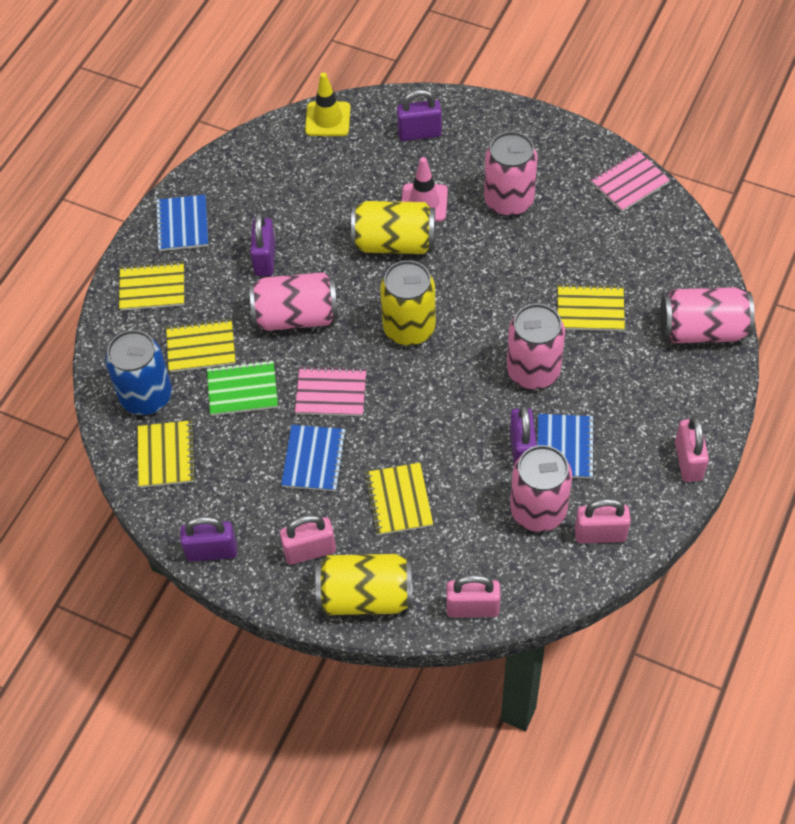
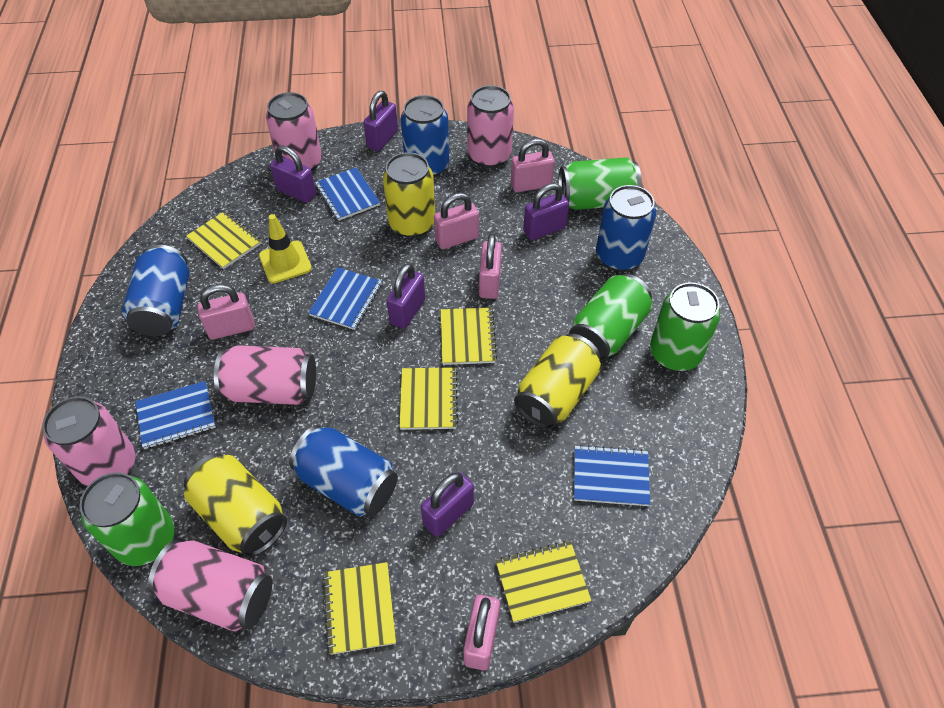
blue can: [105,330,172,415] = 1 -> [122,245,189,336] [289,425,398,516] [401,95,449,177] [596,185,656,271] = 4
blue notebook: [155,195,208,251] [281,425,347,491] [537,414,595,479] = 3 -> [135,381,216,449] [308,267,382,330] [315,167,380,221] [574,445,650,506] = 4
green can: none = 0 -> [80,472,175,566] [559,157,641,210] [569,274,652,361] [650,282,720,371] = 4
green notebook: [207,360,278,416] = 1 -> none = 0
pink notebook: [295,365,366,416] [590,150,670,212] = 2 -> none = 0
pink padlock: [280,514,336,565] [447,574,501,618] [575,498,631,543] [675,416,709,482] = 4 -> [197,284,255,340] [434,193,479,249] [463,595,500,670] [479,234,502,299] [511,139,555,192] = 5
pink traffic cone: [402,157,448,222] = 1 -> none = 0
purple padlock: [180,516,237,562] [250,212,276,276] [397,89,442,141] [510,405,537,465] = 4 -> [270,145,316,203] [363,91,398,151] [387,263,425,329] [421,472,474,537] [523,183,569,240] = 5

